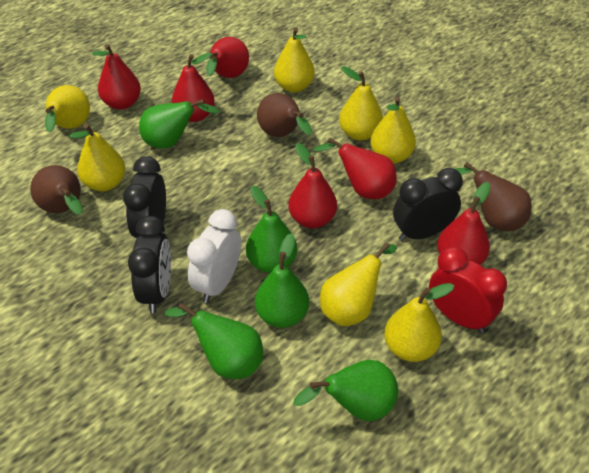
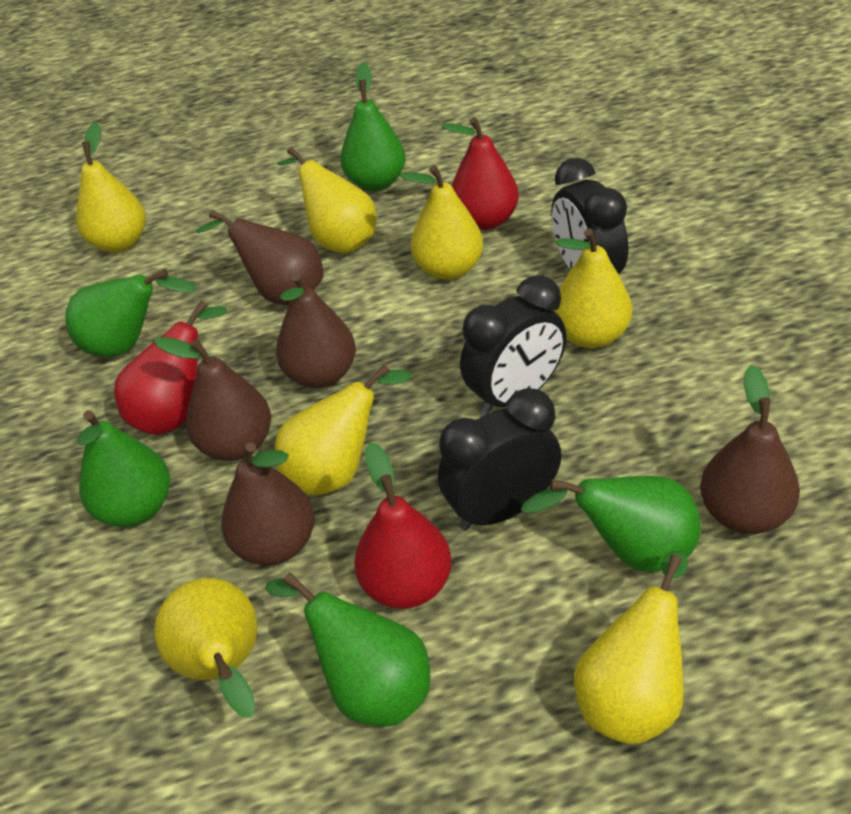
brown pear: [30,165,82,214] [257,93,312,137] [455,162,532,231] = 3 -> [154,337,271,461] [196,210,323,305] [221,442,315,565] [276,273,356,388] [700,365,800,534] = 5
red clock: [429,246,507,333] = 1 -> none = 0
red pear: [92,44,141,110] [172,53,215,122] [206,37,249,78] [288,143,337,228] [313,137,397,199] [437,182,490,265] = 6 -> [114,301,227,435] [354,442,452,609] [441,117,519,230] = 3
white clock: [187,209,241,303] = 1 -> none = 0

